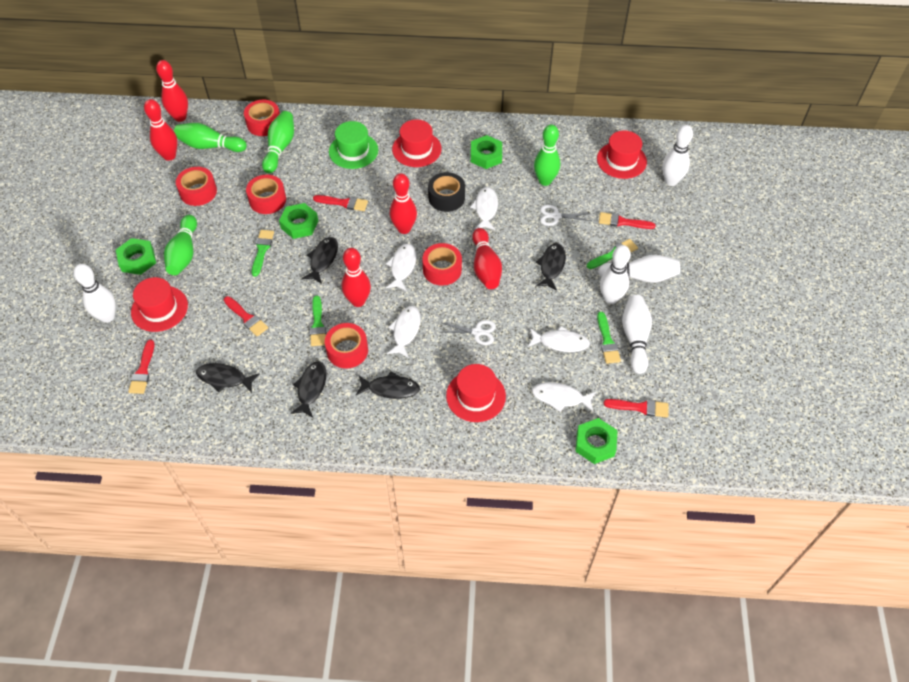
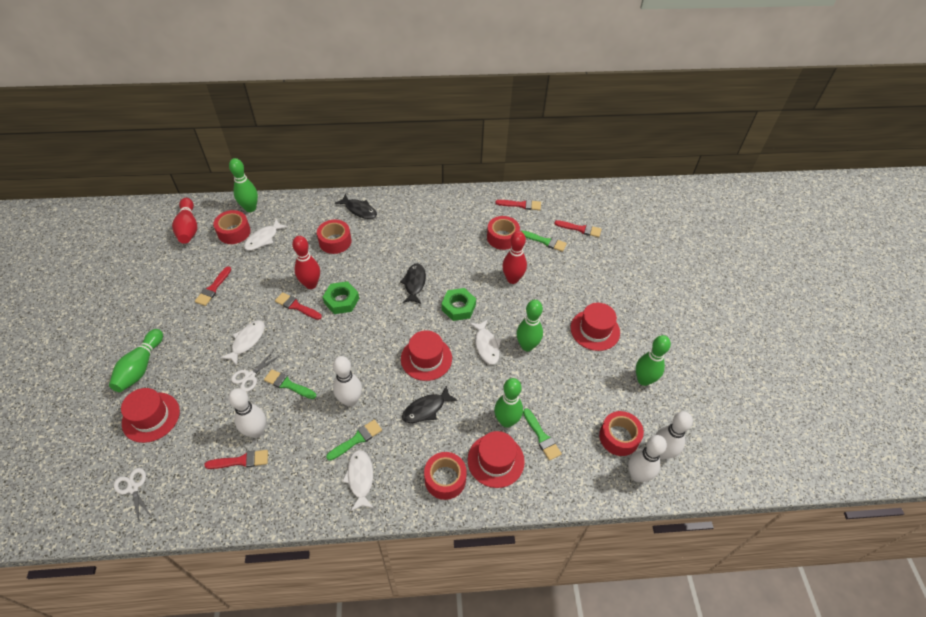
black fish: [196,363,260,393] [290,361,326,418] [302,237,338,284] [356,371,420,399] [535,243,566,291] = 5 -> [335,194,377,219] [400,263,426,304] [402,385,458,423] = 3
black tape: [428,172,465,212] = 1 -> none = 0
green bowling pin: [164,215,197,275] [174,123,247,152] [262,111,294,173] [534,124,560,186] = 4 -> [109,329,163,392] [229,158,258,212] [494,378,523,428] [516,300,543,351] [636,335,671,386] = 5
green hat: [329,121,378,169] = 1 -> none = 0
green nut: [116,238,156,275] [279,203,318,239] [471,135,502,169] [575,418,617,464] = 4 -> [323,281,359,314] [441,288,476,321] = 2
red bowling pin: [144,99,178,161] [156,60,188,122] [342,248,371,307] [390,173,417,234] [472,228,502,289] = 5 -> [172,198,197,244] [292,236,320,289] [502,231,527,284] = 3
white bowling pin: [74,264,116,323] [598,254,680,283] [600,245,631,304] [622,295,652,374] [662,125,693,186] = 5 -> [228,388,266,438] [333,356,362,407] [628,435,667,482] [655,411,693,459] = 4
white fish: [386,244,416,291] [387,306,421,358] [470,187,498,230] [528,326,590,352] [532,382,596,412] = 5 -> [220,320,265,366] [244,219,288,250] [342,450,374,511] [470,319,501,365] = 4

